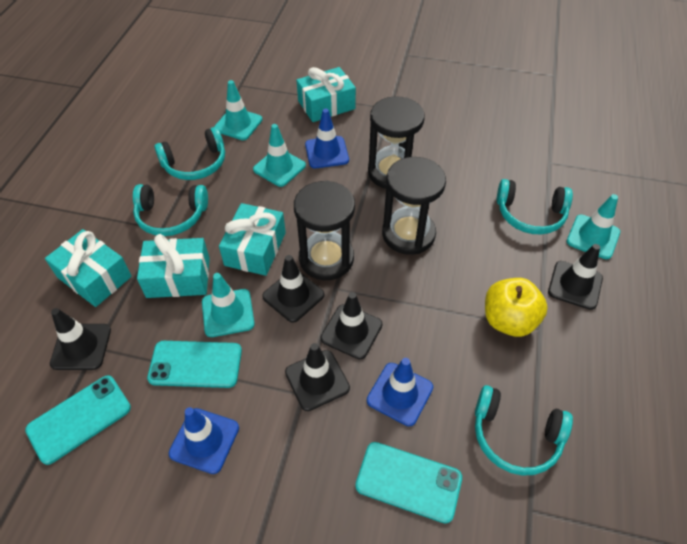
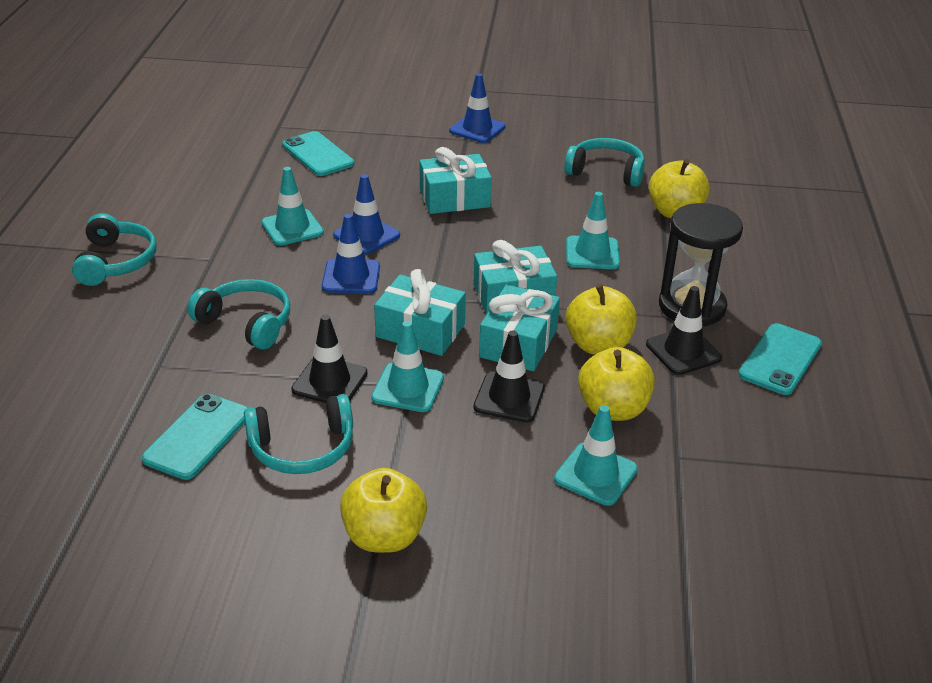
black hourglass: [294,180,355,280] [368,96,425,189] [382,157,446,255] = 3 -> [659,203,743,326] = 1
black traffic cone: [50,308,111,370] [262,255,324,323] [285,343,350,411] [321,292,383,360] [548,244,603,310] = 5 -> [291,315,368,403] [474,330,545,423] [646,286,722,375] = 3
yellow apple: [485,278,548,337] = 1 -> [340,468,427,553] [566,284,637,355] [578,347,655,421] [649,159,710,218] = 4

